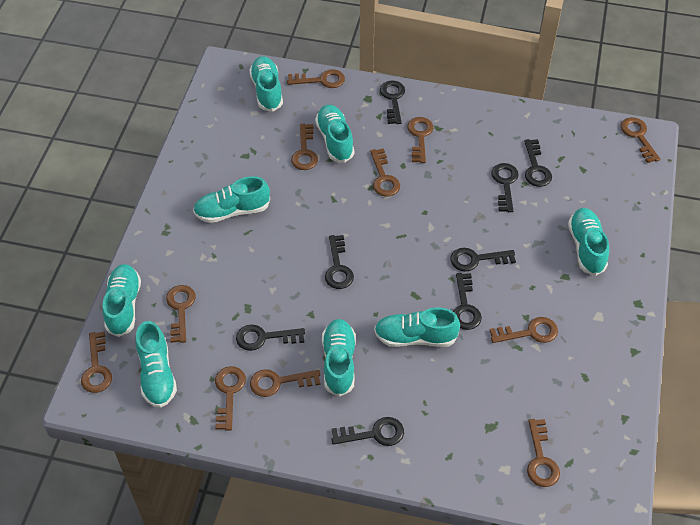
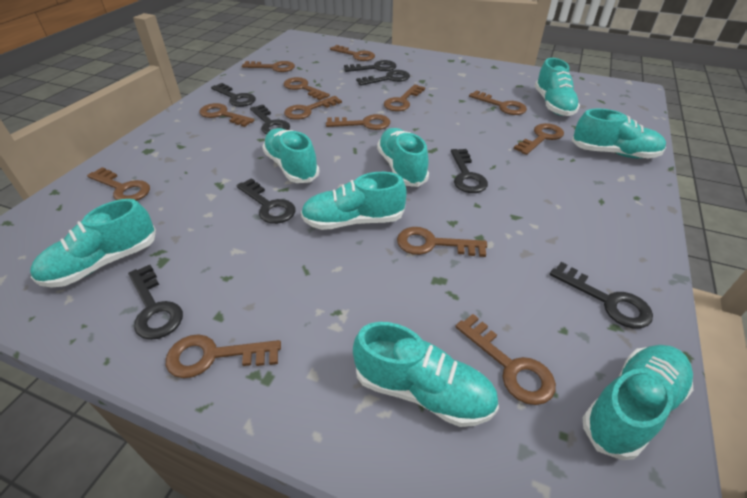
brown key: [81,332,112,393] [166,285,196,343] [215,366,246,431] [250,369,321,397] [287,69,345,88] [291,124,318,170] [370,148,400,197] [407,117,433,163] [490,317,558,343] [527,419,560,487] [621,117,660,163] = 11 -> [87,167,150,201] [166,334,281,378] [199,103,254,127] [242,61,295,72] [284,77,330,100] [284,96,342,120] [326,114,390,130] [330,45,375,61] [384,84,425,111] [397,227,487,257] [455,314,556,405] [469,90,527,115] [513,123,564,155] = 13

